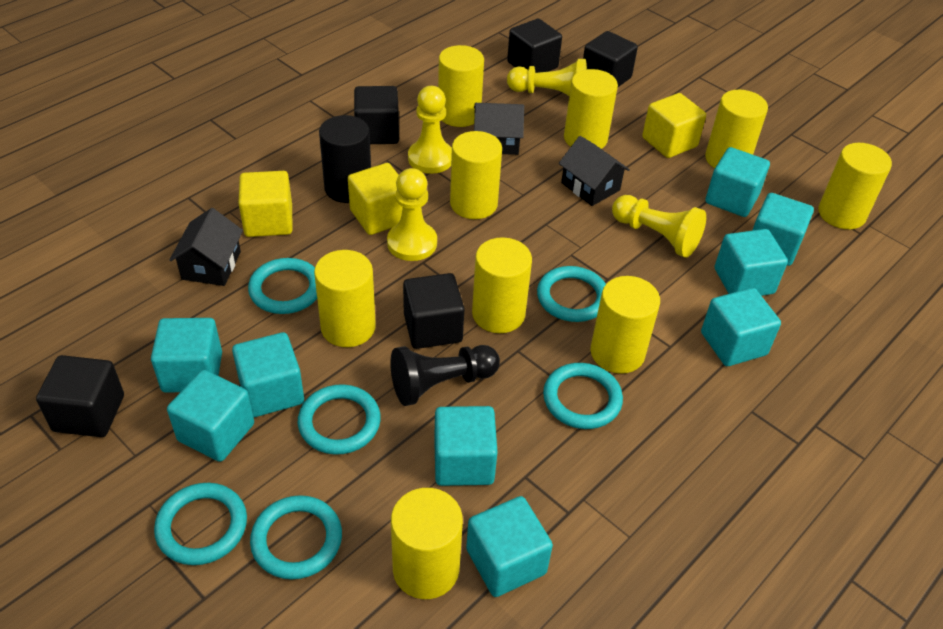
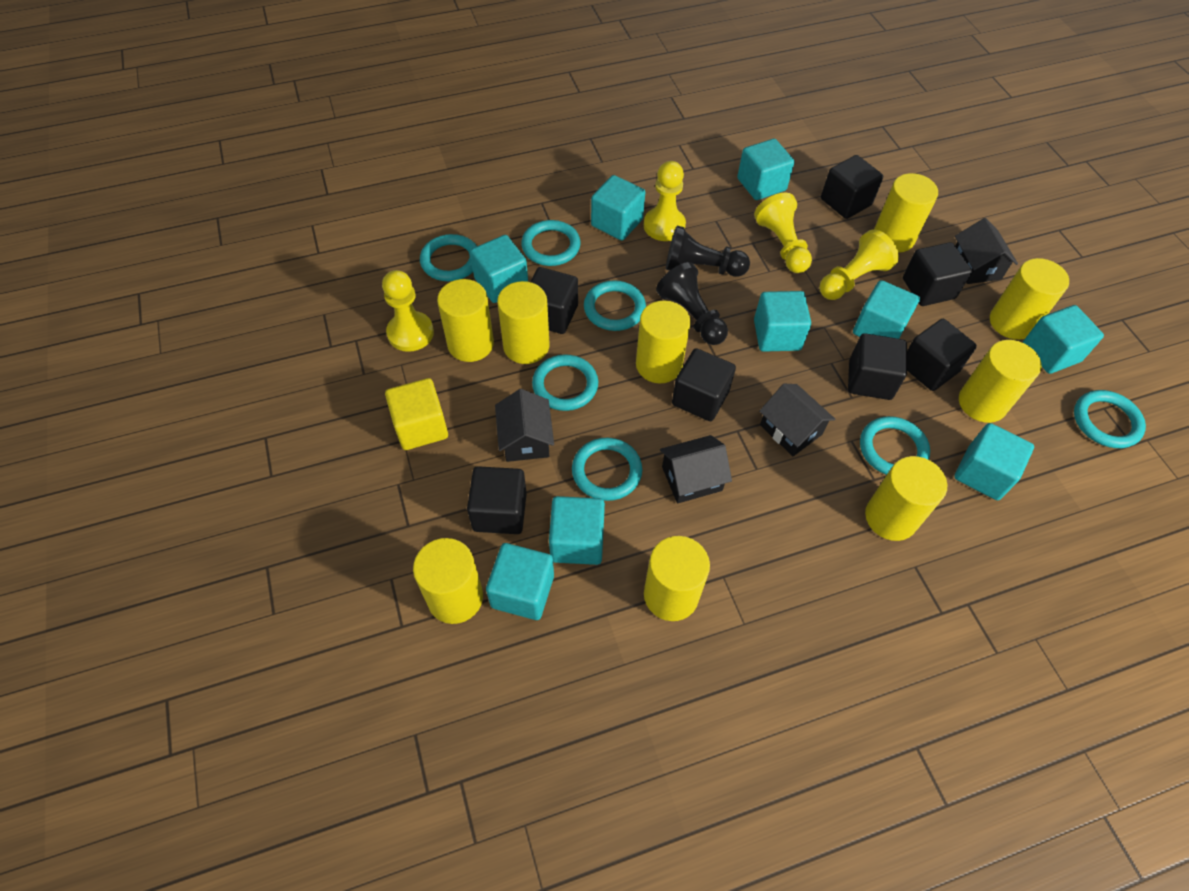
black cube: [36,355,124,437] [354,86,399,144] [403,273,465,349] [507,19,562,73] [583,31,638,87] = 5 -> [467,466,527,534] [530,267,578,334] [672,348,736,421] [821,155,883,219] [848,333,907,400] [903,242,972,306] [907,319,977,391] = 7
black cylinder: [319,115,371,203] = 1 -> none = 0
black house: [169,208,243,286] [474,103,524,155] [559,136,630,206] = 3 -> [495,389,554,462] [660,435,732,504] [759,384,835,456] [955,218,1018,284] = 4
black pawn: [390,345,500,406] = 1 -> [656,262,728,345] [666,226,750,277] = 2
turquoise ring: [154,483,247,565] [248,258,317,314] [250,495,342,579] [298,384,381,455] [537,266,606,322] [543,363,623,429] = 6 -> [420,234,477,281] [521,220,580,266] [532,354,598,411] [572,438,642,501] [584,280,646,331] [860,416,930,475] [1074,390,1146,448] = 7
yellow cube: [238,171,293,237] [348,163,403,235] [642,93,706,158] = 3 -> [385,378,448,450] = 1

